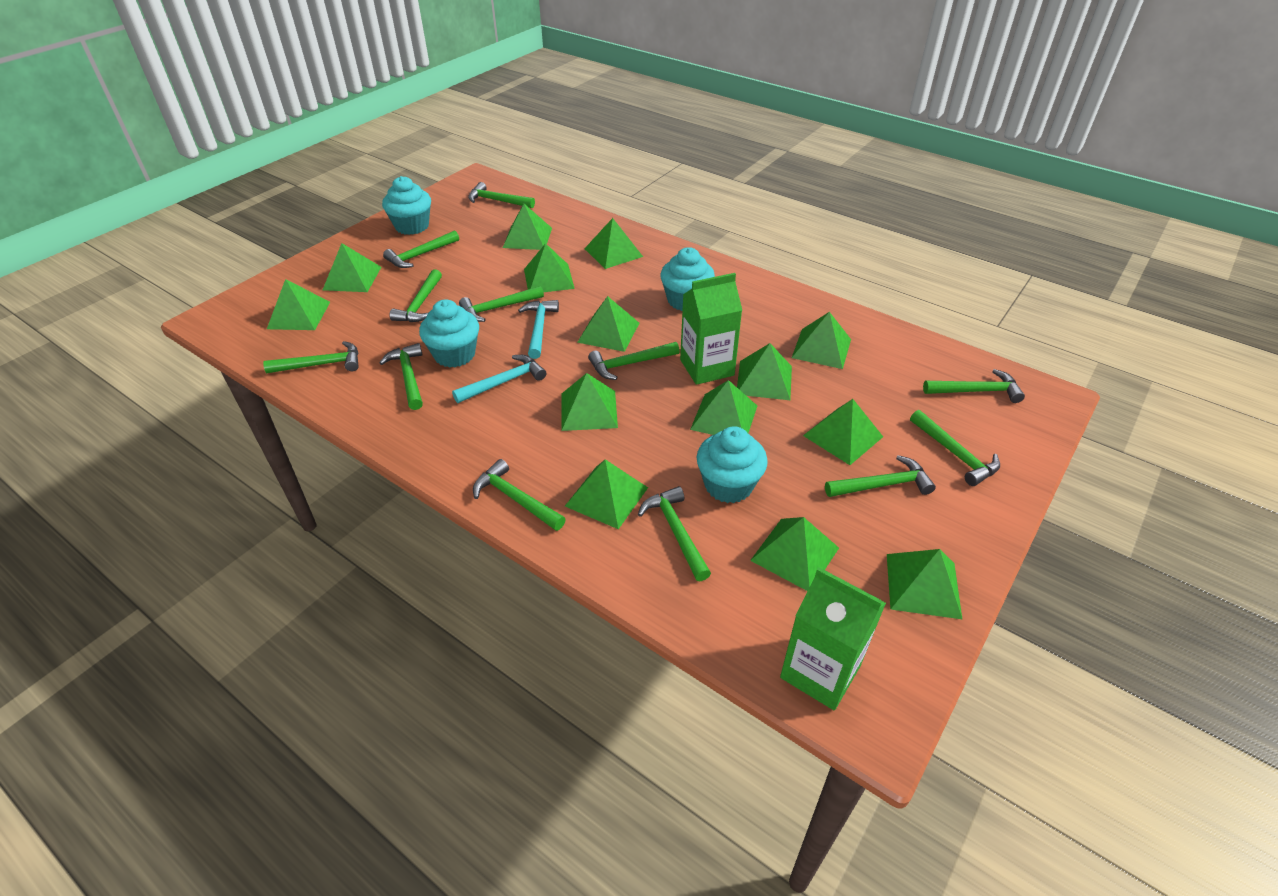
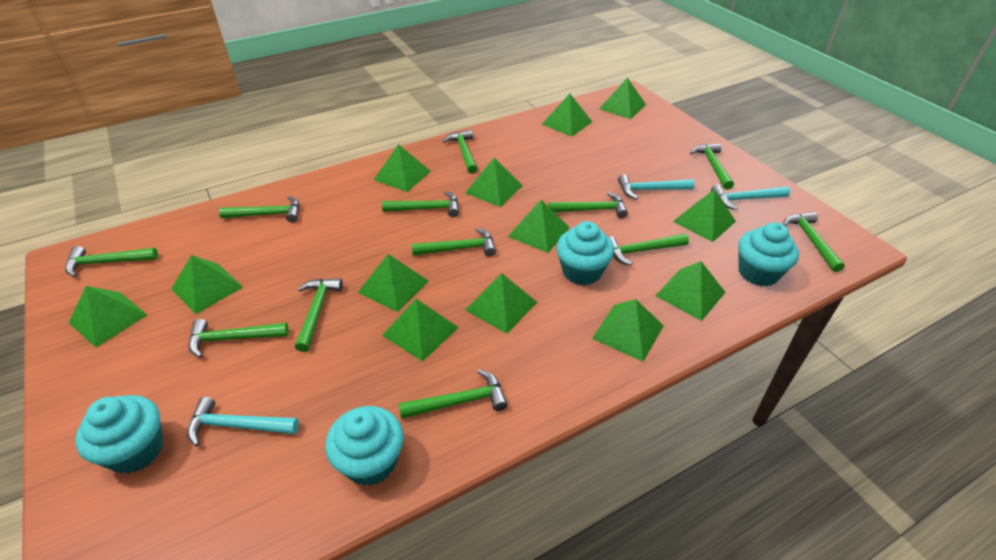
green carton: [680,273,742,385] [780,567,886,710] = 2 -> none = 0
green pyramid: [267,279,330,330] [323,243,381,292] [503,204,552,250] [524,243,575,292] [561,373,618,431] [565,459,648,529] [577,296,639,352] [584,218,643,269] [690,380,757,435] [737,343,792,400] [750,517,839,591] [792,312,851,369] [803,399,883,465] [887,549,963,620] = 14 -> [69,286,147,348] [171,255,243,314] [358,254,428,312] [374,144,431,192] [382,299,459,362] [465,158,523,207] [465,273,537,334] [508,200,570,253] [542,93,592,137] [592,299,664,362] [599,78,646,119] [655,261,726,321] [673,189,736,242] = 13
turquoise hammer: [452,355,546,403] [518,300,559,359] = 2 -> [187,397,299,446] [618,174,695,199] [711,185,790,210] = 3

